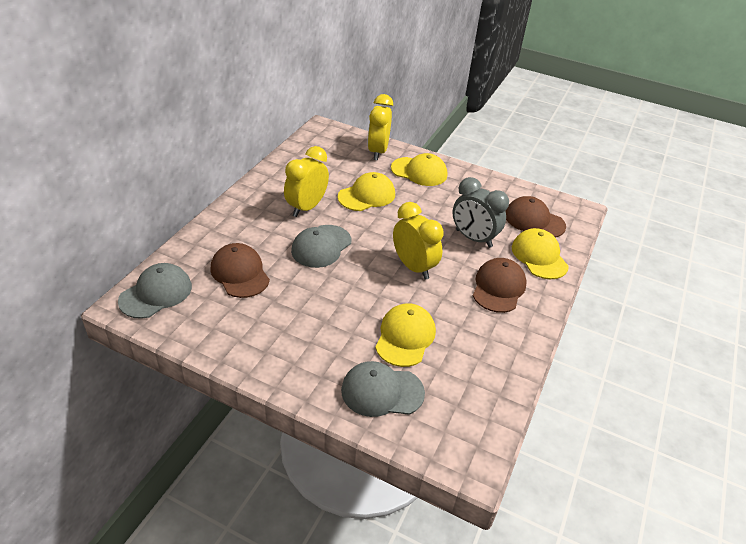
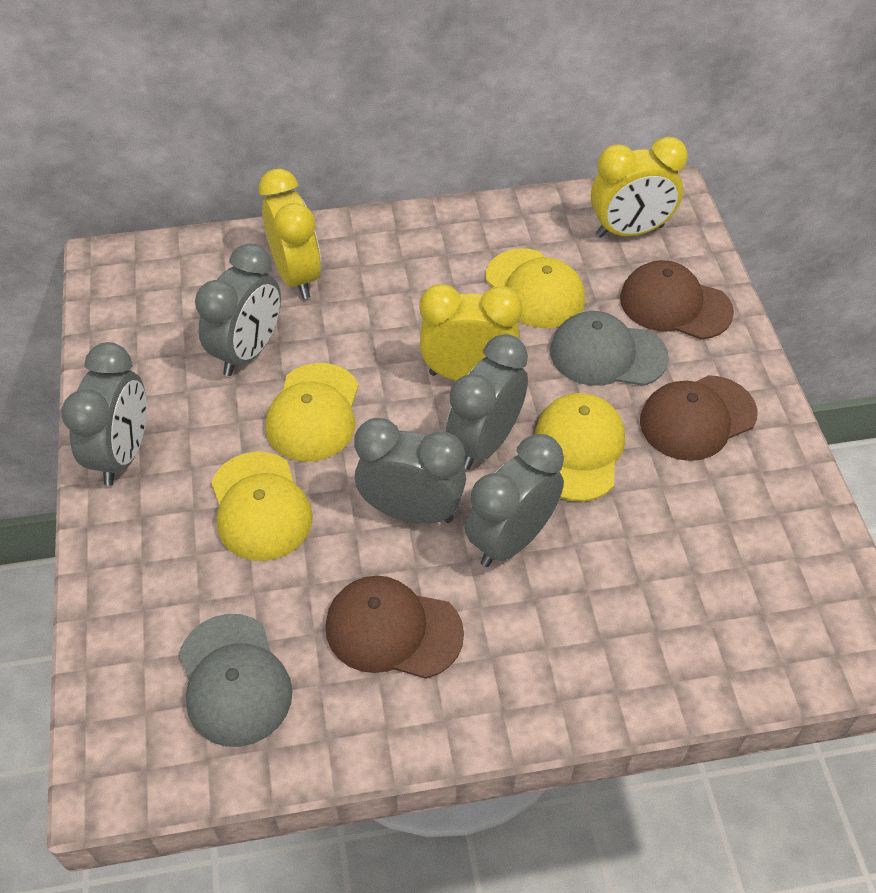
grey cap: [118,263,192,319] [291,225,352,268] [341,361,425,417] = 3 -> [179,614,293,747] [550,311,669,386] = 2
grey clock: [452,177,509,248] = 1 -> [62,342,147,486] [195,243,281,376] [354,418,466,524] [446,334,528,470] [465,434,564,567] = 5

